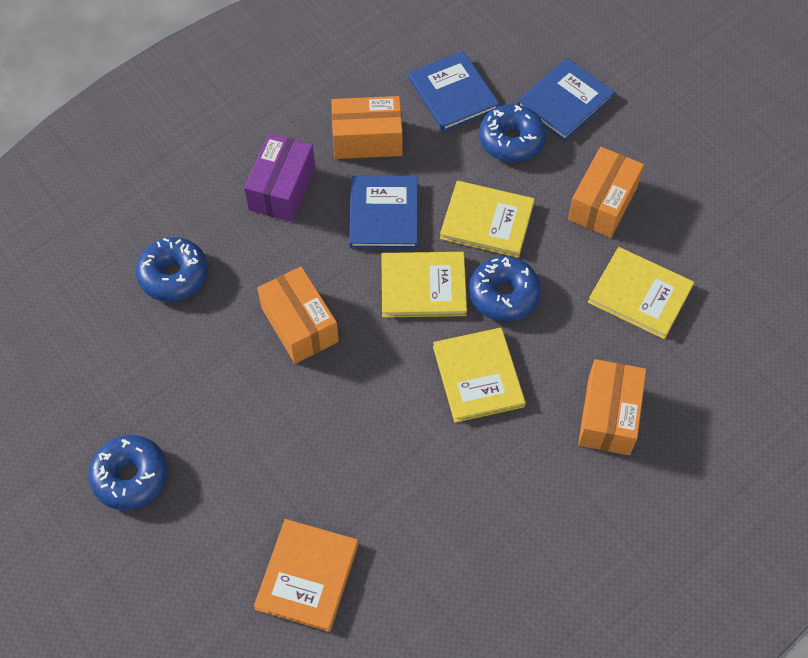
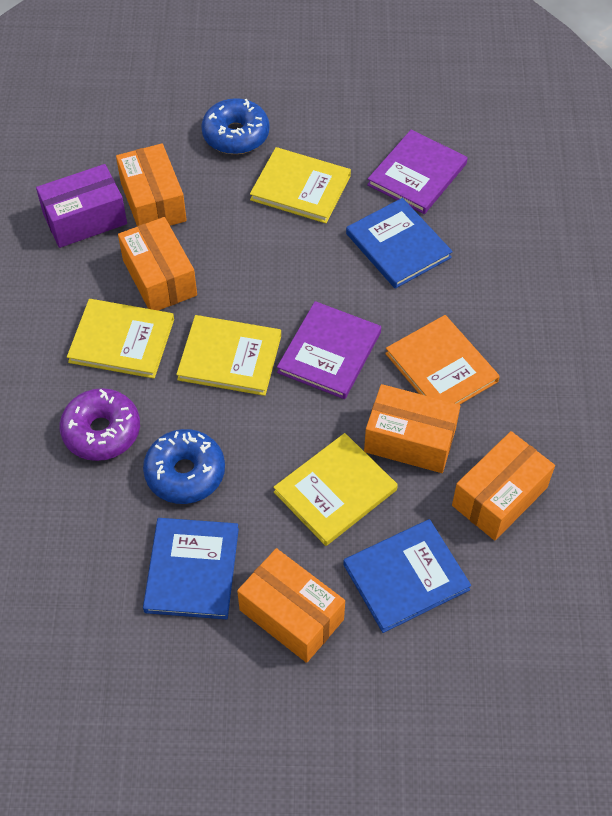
blue donut: [89,435,168,510] [136,237,208,302] [469,256,541,322] [479,104,546,162] = 4 -> [143,429,225,504] [201,98,270,154] = 2
orange box: [257,266,339,364] [331,96,403,159] [568,147,644,238] [578,359,646,455] = 4 -> [116,143,187,226] [118,217,197,311] [237,548,345,663] [364,384,460,473] [452,431,555,541] = 5
purple book: none = 0 -> [277,301,381,399] [367,130,468,214] = 2
purple donut: none = 0 -> [60,388,140,461] = 1

